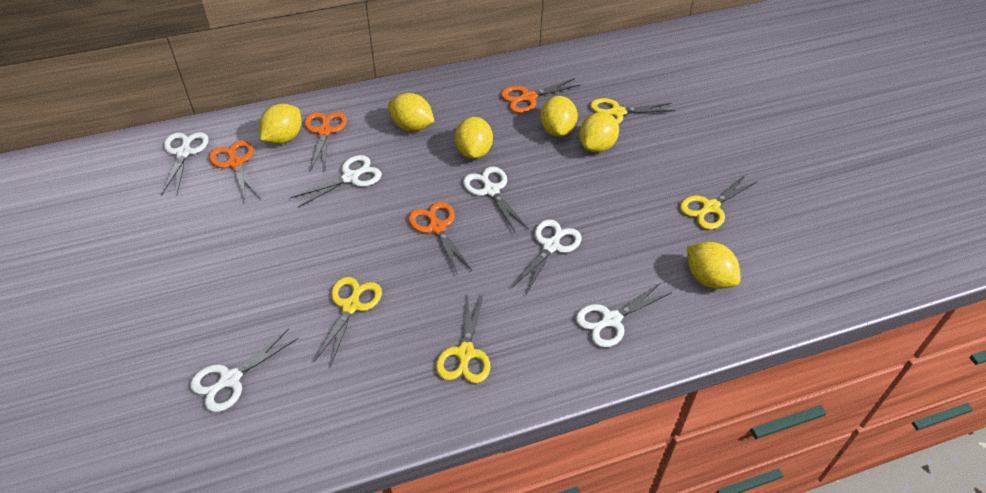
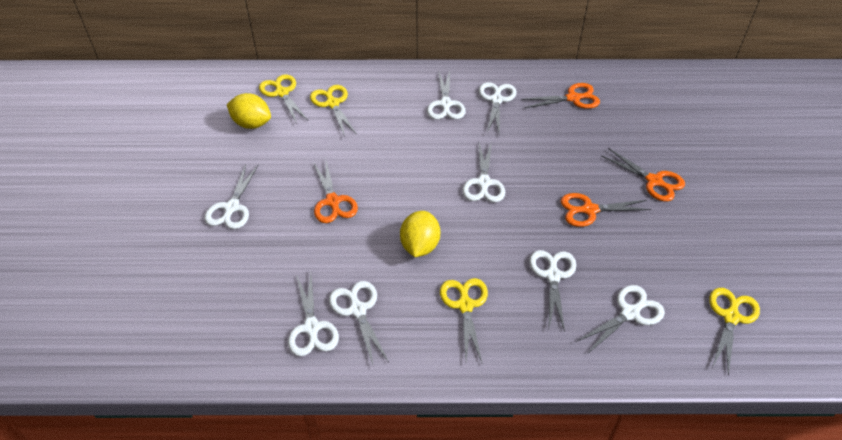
white scissors: [161,132,209,195] [190,329,299,412] [290,155,382,207] [463,167,529,234] [512,219,582,294] [575,283,672,348] = 6 -> [205,164,258,229] [288,273,339,356] [329,281,389,365] [427,70,466,120] [462,142,505,202] [479,82,517,136] [529,250,576,332] [576,285,665,354] = 8
yellow lemon: [259,104,301,144] [388,93,435,131] [455,117,493,159] [540,96,578,137] [579,112,619,153] [687,242,741,289] = 6 -> [227,93,271,129] [400,211,440,257] = 2

